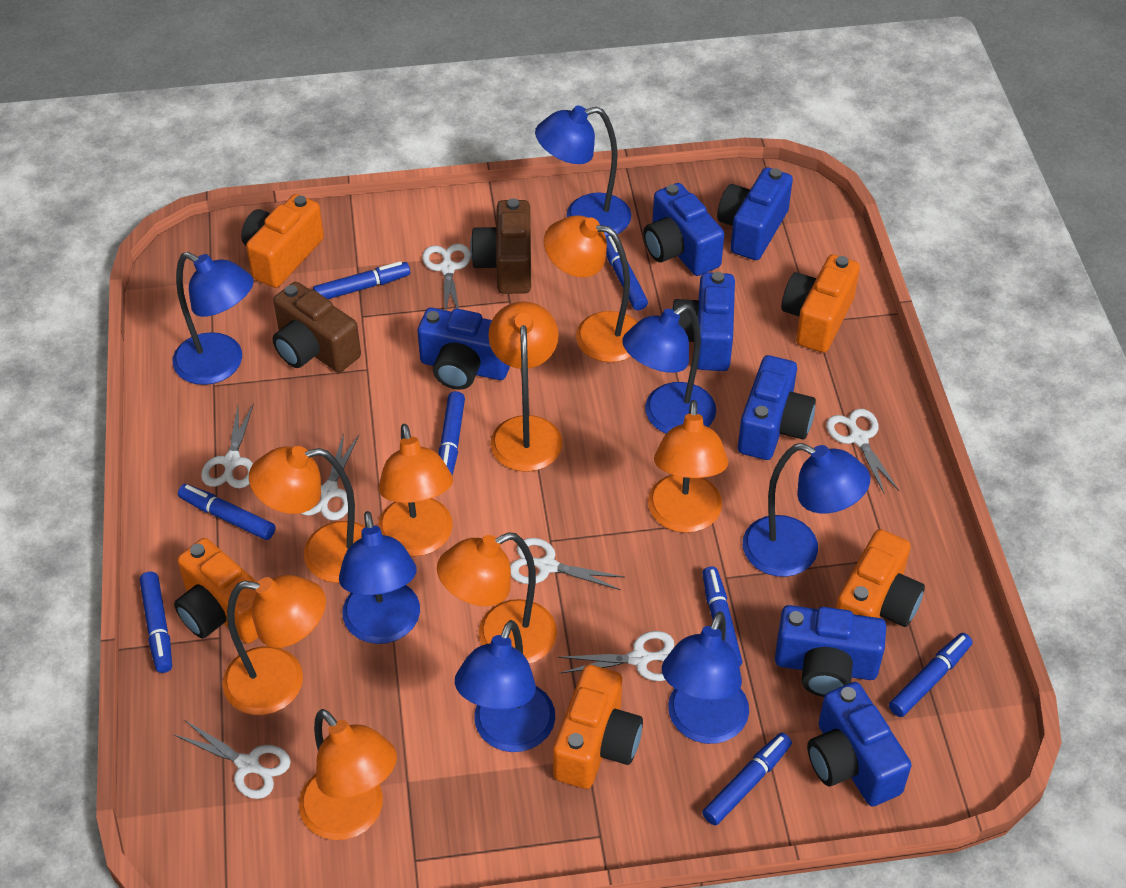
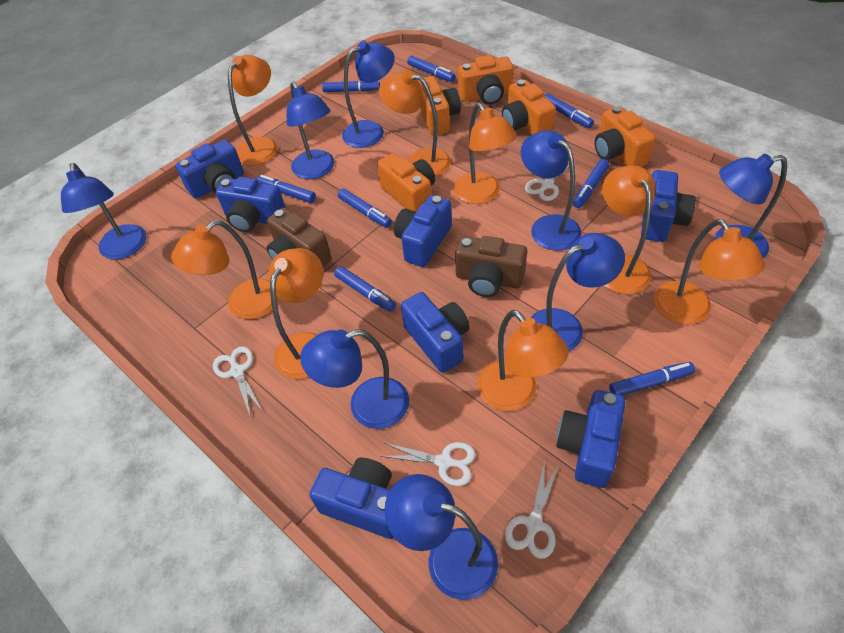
blue lamp: [173,252,254,385] [339,511,420,644] [455,620,555,752] [535,106,631,236] [622,304,716,434] [662,612,749,744] [743,443,870,577] = 7 -> [61,163,146,260] [287,82,335,179] [300,329,409,429] [342,41,395,148] [384,474,498,600] [521,130,582,251] [530,233,625,351] [715,154,787,258] = 8
white scissors: [174,720,291,799] [201,403,254,488] [301,434,359,521] [422,244,471,310] [510,538,625,590] [558,631,674,681] [826,409,899,493] = 7 -> [213,346,263,418] [381,442,476,486] [505,461,558,559] [525,160,577,201] = 4

